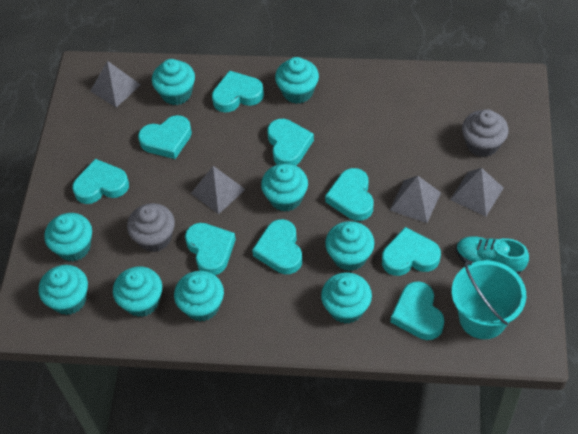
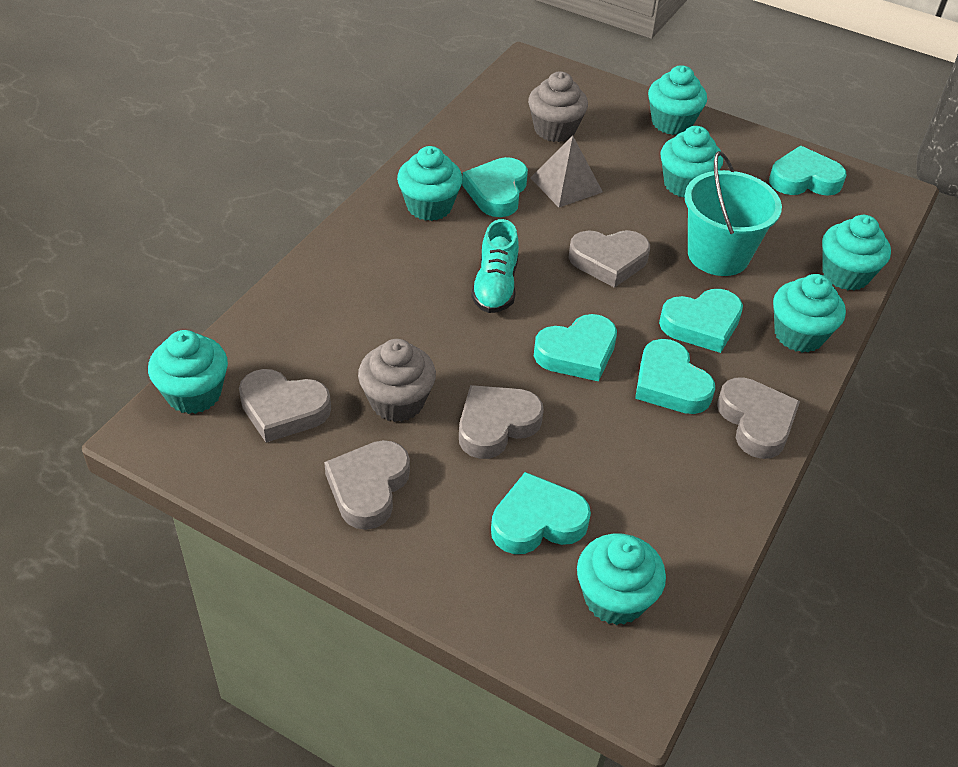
grey heart: none = 0 -> [239,369,331,443] [324,440,410,530] [459,385,544,459] [568,230,650,288] [717,377,800,459] = 5
grey pyramid: [90,61,141,108] [191,166,246,214] [390,176,441,223] [450,168,504,216] = 4 -> [530,136,603,207] = 1
turquoise cupcake: [39,265,88,315] [44,213,92,261] [113,266,162,317] [152,59,195,105] [174,271,224,321] [261,164,308,212] [275,57,319,104] [321,272,372,324] [325,221,375,271] = 9 -> [148,330,228,414] [397,146,463,221] [577,534,666,625] [648,65,707,135] [660,126,723,198] [773,274,846,353] [822,215,891,291] = 7
turquoise heart: [72,159,129,204] [138,115,192,159] [185,223,236,275] [212,70,264,112] [252,219,302,274] [267,119,314,166] [325,168,374,221] [382,227,441,276] [391,281,444,340] = 9 -> [462,157,528,217] [491,472,591,554] [534,314,617,382] [635,339,715,414] [659,289,743,353] [769,146,847,195] = 6

